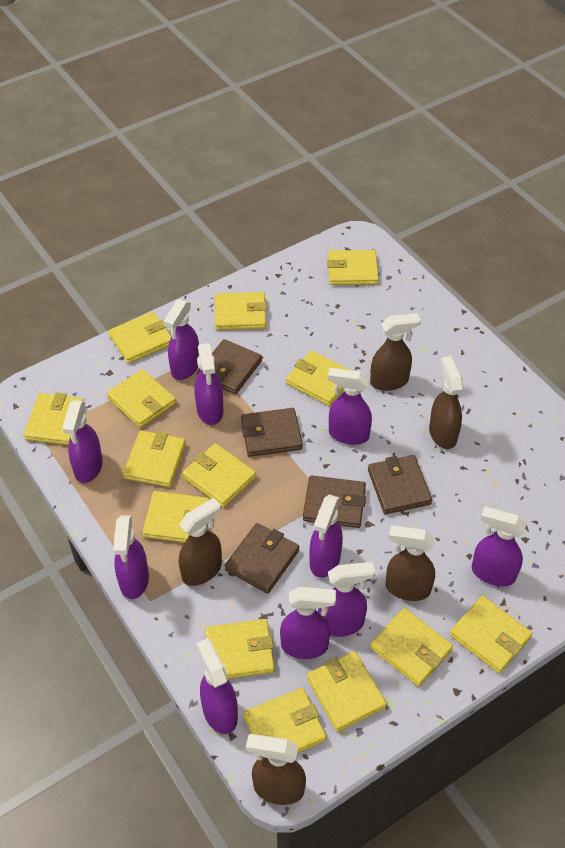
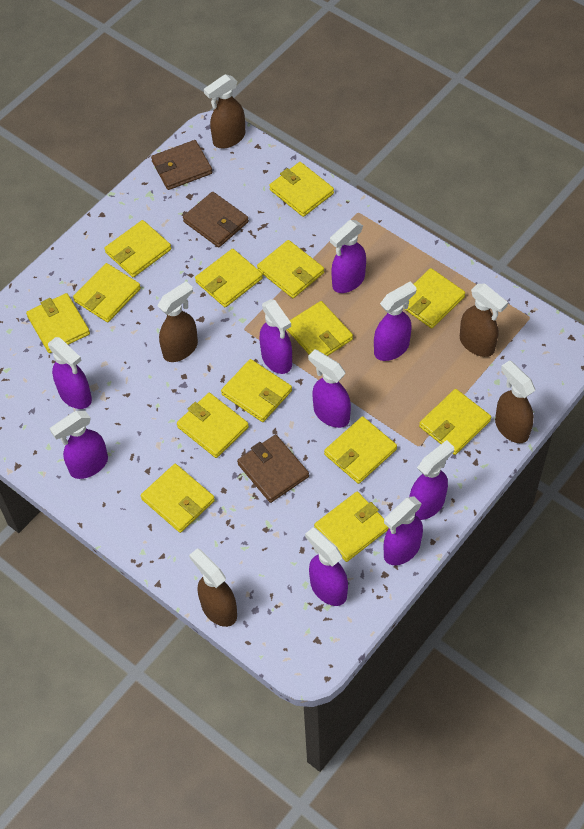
brown wallet: [197,339,262,395] [225,523,299,594] [241,408,302,457] [303,475,366,528] [368,455,432,514] = 5 -> [151,140,213,190] [183,192,249,247] [237,435,309,503] = 3
purple spray bottle: [62,400,103,483] [113,516,149,599] [164,300,199,380] [194,343,224,425] [196,638,238,734] [280,587,336,659] [309,495,343,578] [318,562,375,637] [328,368,372,445] [472,507,526,586] = 10 -> [48,337,92,409] [50,411,108,479] [260,299,292,374] [305,527,348,606] [308,349,351,428] [330,220,366,293] [374,281,417,361] [384,496,423,565] [409,440,454,520] = 9

